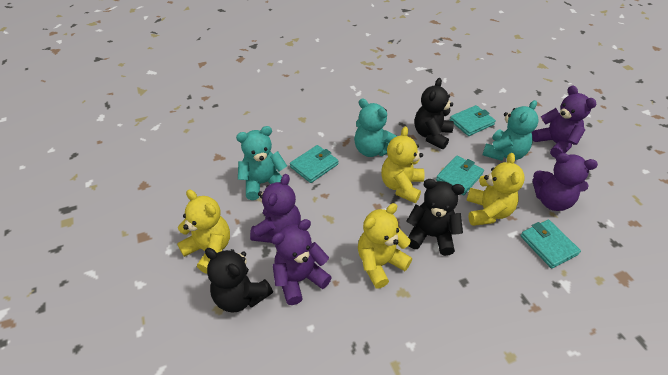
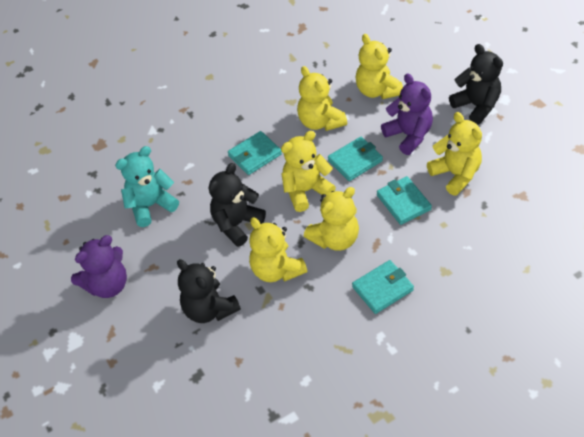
purple teddy bear: [250,174,301,243] [271,219,332,305] [532,85,596,158] [532,153,598,211] = 4 -> [71,235,127,298] [381,73,433,155] = 2
turquoise teddy bear: [236,126,287,200] [354,98,397,157] [483,100,539,161] = 3 -> [115,146,179,227] = 1
yellow teddy bear: [177,189,230,274] [358,203,412,289] [381,126,424,203] [466,153,525,226] = 4 -> [249,217,307,282] [281,131,336,212] [297,66,347,131] [304,187,359,251] [355,34,403,99] [427,112,482,196] = 6

